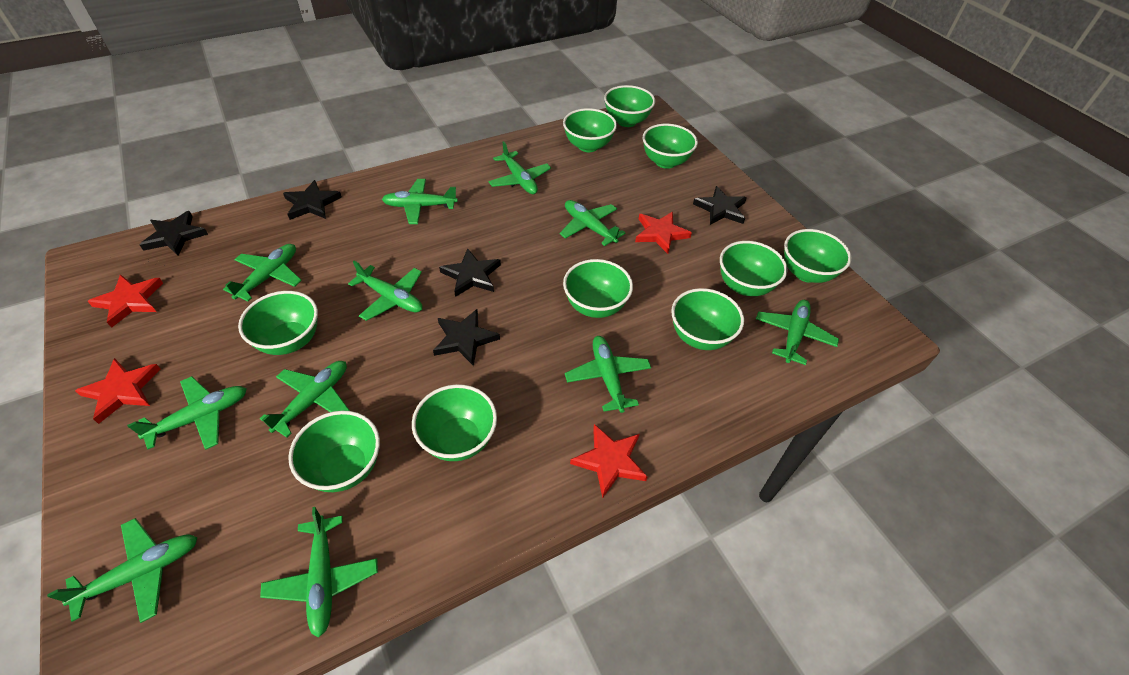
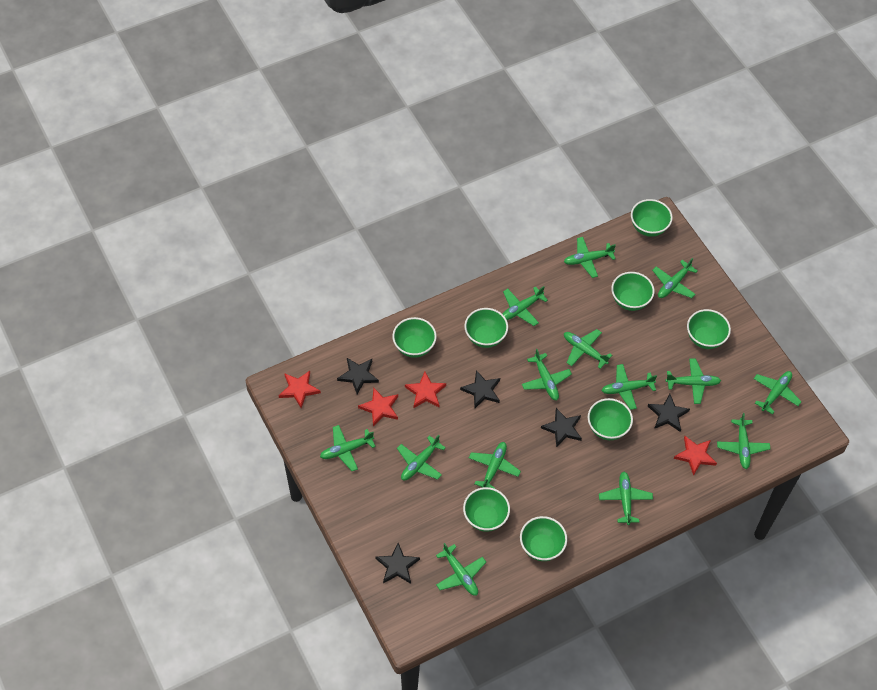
green bowl: [238,291,318,355] [288,411,380,492] [412,384,497,461] [563,108,617,152] [563,259,633,318] [604,85,655,127] [643,124,698,169] [671,288,744,350] [720,241,787,296] [784,229,851,283] = 10 -> [392,317,437,358] [463,487,510,532] [464,308,508,348] [520,516,567,561] [588,398,633,440] [611,272,654,311] [631,199,673,237] [687,309,731,349] = 8
green plane: [47,518,197,623] [127,376,246,450] [223,244,302,301] [260,361,350,438] [260,507,378,638] [348,261,422,321] [382,179,458,224] [488,141,551,194] [560,200,626,246] [565,336,651,413] [756,300,839,365] = 11 -> [320,425,376,471] [397,435,446,480] [436,543,486,596] [469,442,521,489] [503,286,548,326] [522,349,572,400] [564,237,616,278] [564,329,612,369] [599,472,653,525] [601,364,657,410] [652,258,698,298] [665,359,721,404] [717,413,770,469] [754,371,802,414] = 14

